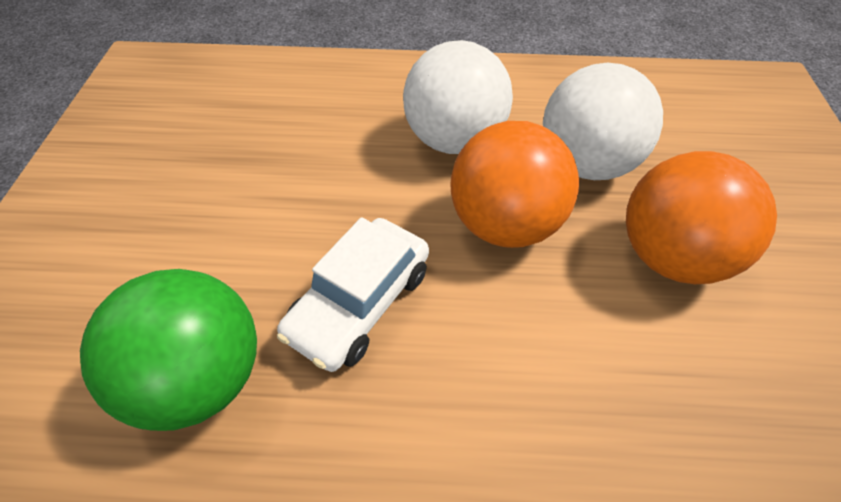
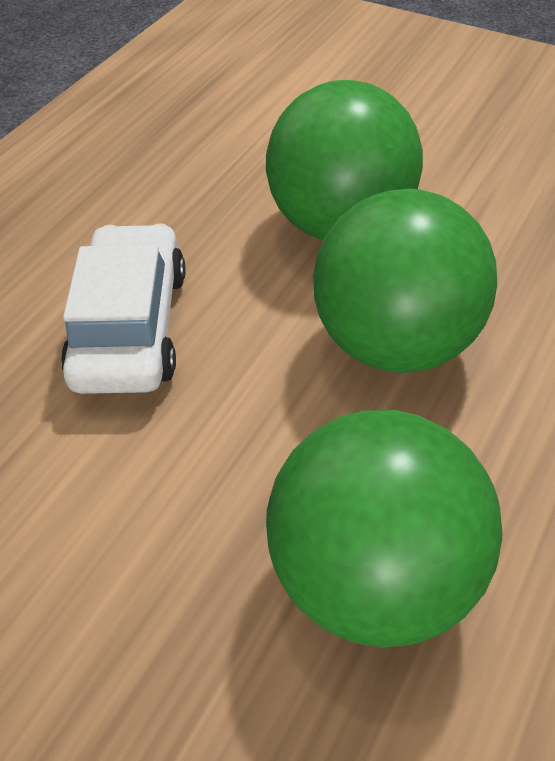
green ball: [80,269,257,431] = 1 -> [266,80,423,241] [266,410,502,648] [313,189,497,373] = 3
orange ball: [450,121,579,248] [626,151,777,284] = 2 -> none = 0
white ball: [403,40,513,154] [543,63,663,180] = 2 -> none = 0

